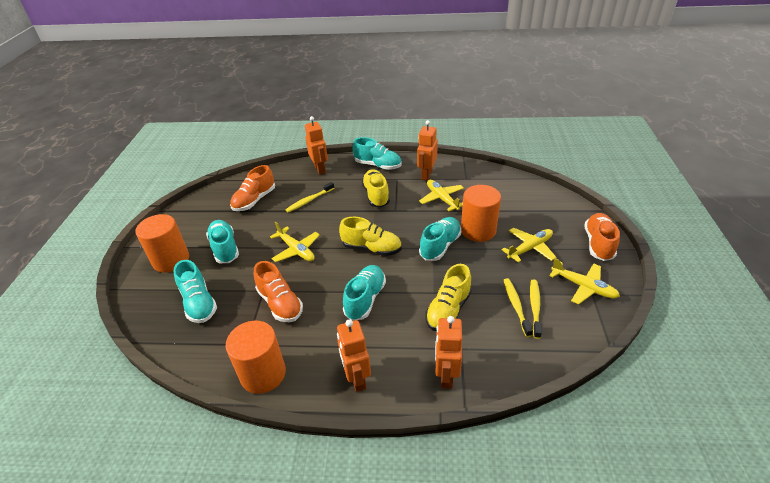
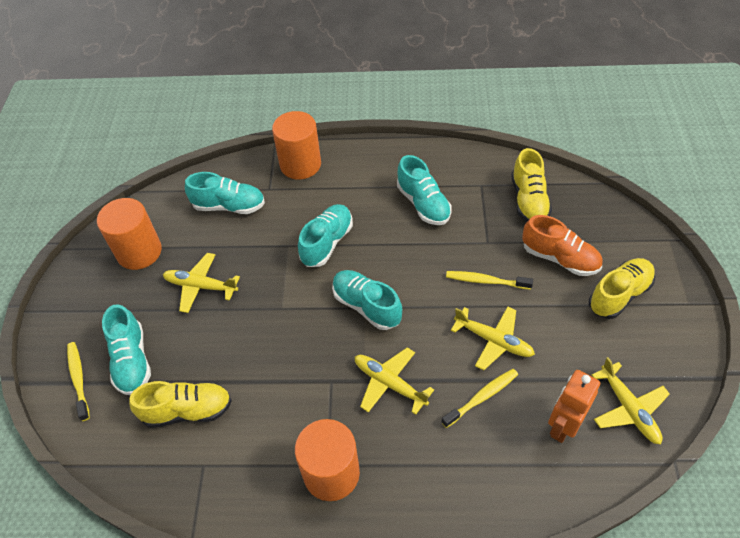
orange robot: [305,116,328,175] [337,319,371,392] [417,120,438,181] [435,316,462,389] = 4 -> [548,370,600,443] = 1
orange shoe: [230,165,275,211] [254,261,303,322] [584,213,620,261] = 3 -> [522,215,603,276] = 1

